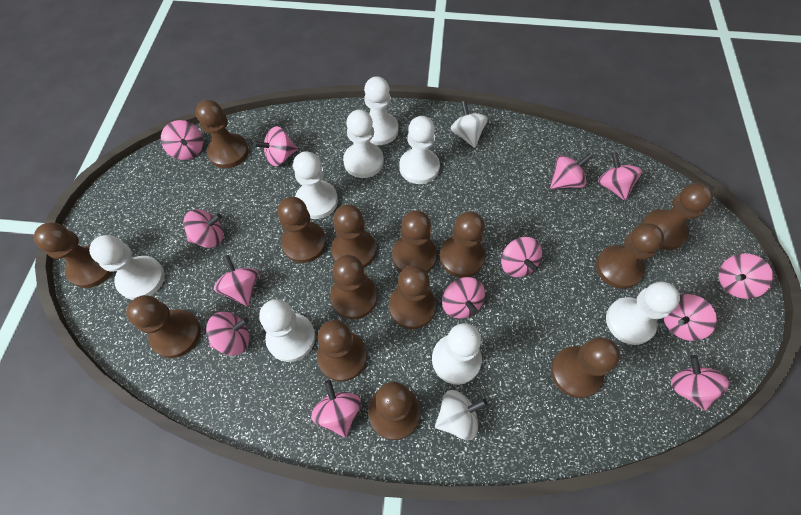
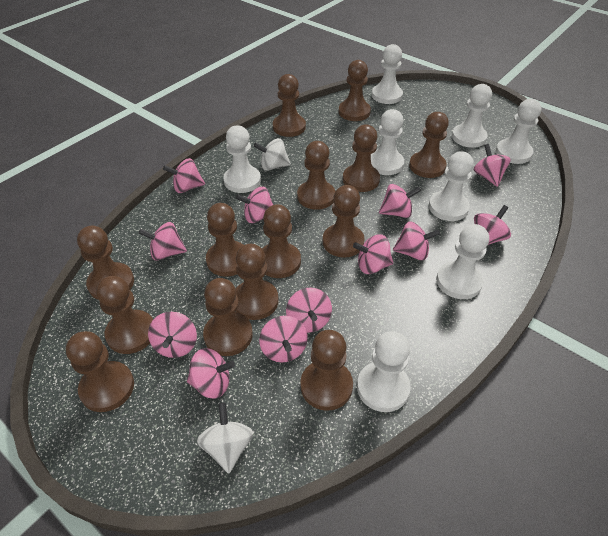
pink spinning top: [161,120,203,160] [183,209,223,248] [206,312,250,356] [214,255,258,307] [254,126,298,166] [311,380,361,437] [442,277,485,319] [501,237,542,277] [550,153,593,189] [598,152,642,201] [664,294,717,341] [671,355,729,411] [719,254,773,299] = 13 -> [138,222,187,260] [148,312,197,358] [163,158,205,193] [187,348,235,399] [236,187,273,223] [259,316,308,362] [286,288,332,333] [353,234,393,274] [379,184,421,218] [393,222,440,261] [473,144,511,187] [474,205,511,245] = 12

